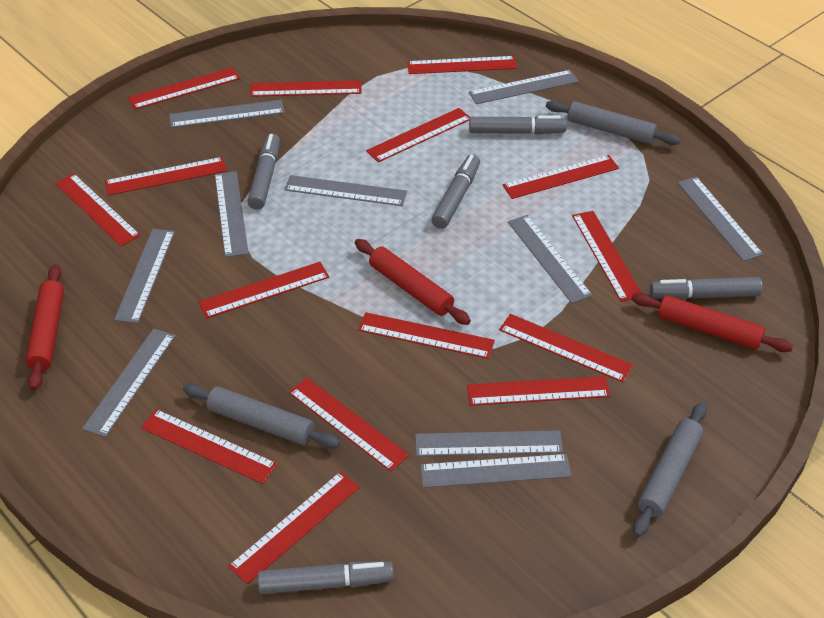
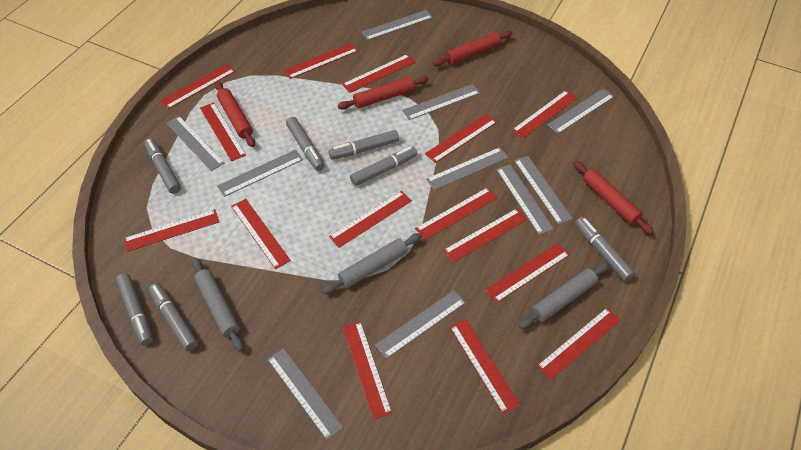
grey marker: [248,134,280,210] [258,561,394,594] [431,154,480,229] [469,116,567,135] [650,277,763,300] = 5 -> [116,273,153,345] [144,138,181,194] [148,283,198,351] [286,117,325,171] [328,130,399,160] [350,146,417,186] [575,217,635,282] = 7
red rolling pin: [26,265,64,390] [355,239,471,325] [632,293,793,352] = 3 -> [215,81,255,147] [338,76,429,110] [433,31,512,66] [573,160,654,235] = 4

